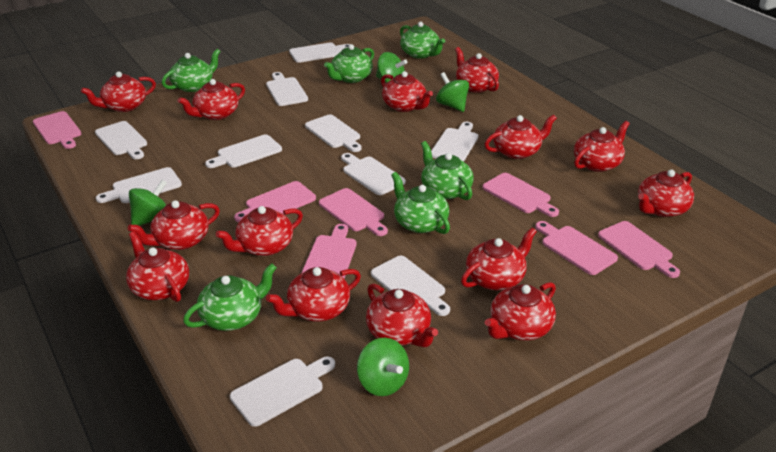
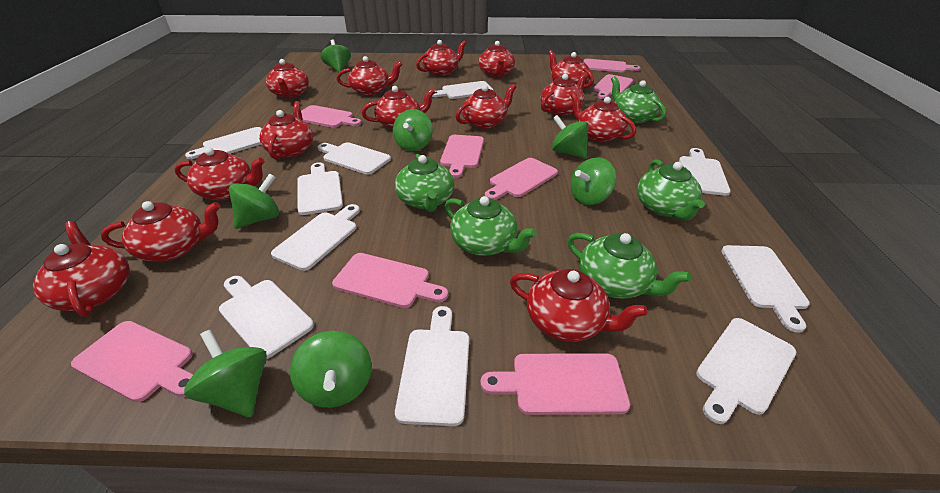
green spinning top: [129,180,167,226] [357,338,409,396] [376,52,408,83] [436,72,469,112] = 4 -> [184,329,267,417] [229,173,279,229] [290,331,372,408] [321,39,351,72] [393,109,433,151] [552,115,589,159] [570,157,616,205] = 7
green teapot: [162,49,221,92] [183,263,277,331] [324,44,374,83] [391,172,450,234] [400,22,445,59] [421,141,474,200] = 6 -> [395,154,454,212] [444,196,537,256] [568,233,691,299] [611,76,666,123] [637,159,705,221] = 5
pink cutting board: [33,111,81,149] [234,181,316,222] [301,224,357,278] [319,188,388,236] [482,173,559,217] [535,221,618,275] [598,221,680,278] = 7 -> [71,321,194,402] [301,105,361,128] [332,253,448,308] [440,135,484,178] [480,353,630,415] [485,158,558,200] [584,59,641,72] [593,74,633,99] = 8

